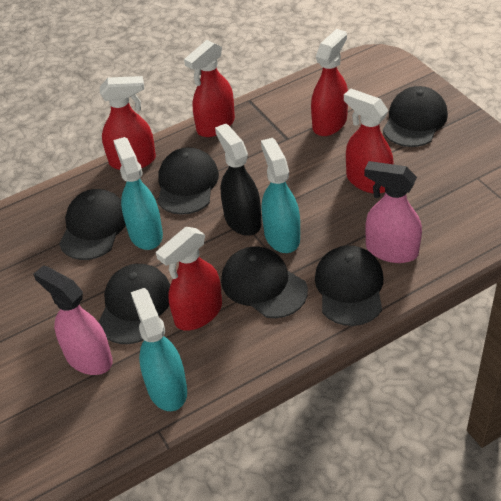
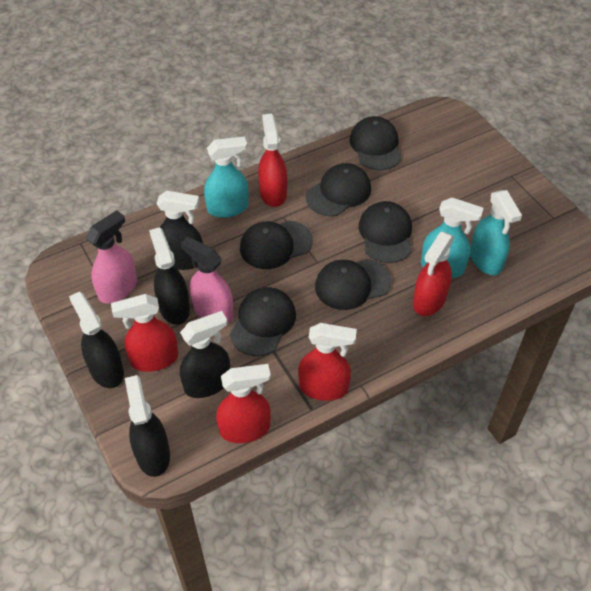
black spray bottle: [215,124,262,236] = 1 -> [69,292,124,388] [125,375,170,477] [149,227,190,325] [156,191,203,270] [180,311,230,398] = 5

